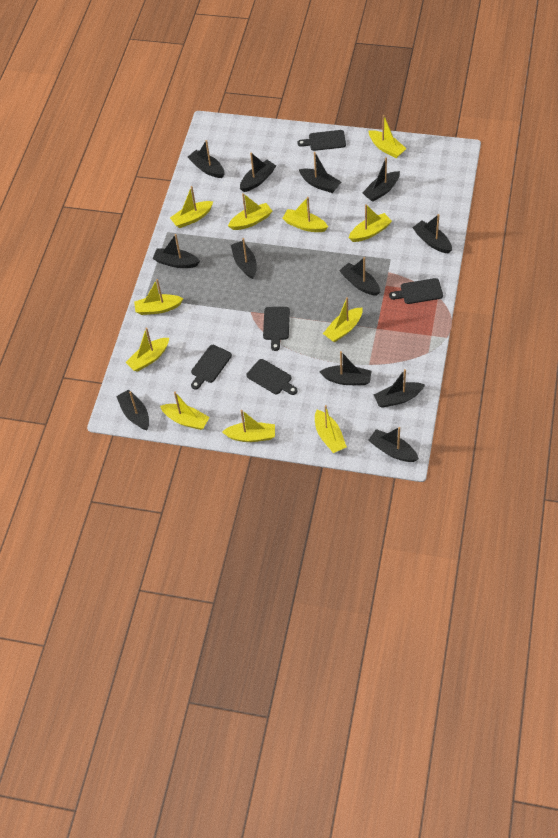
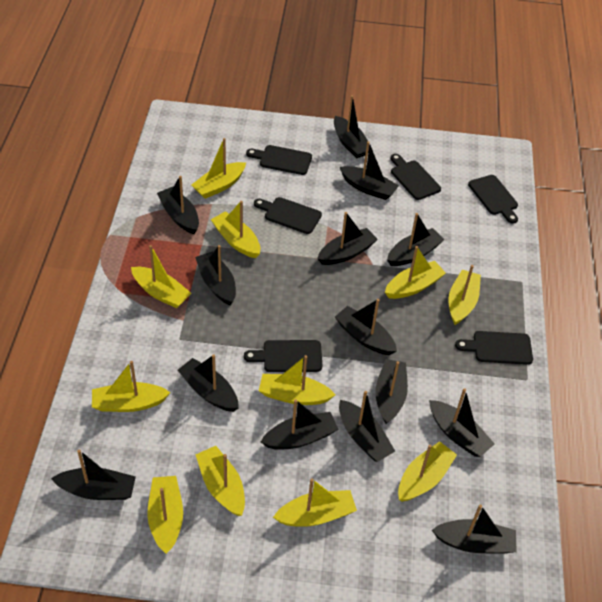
black boat: [116,389,149,430] [153,234,200,268] [188,140,225,178] [231,238,257,279] [240,152,276,192] [299,152,341,193] [319,351,372,385] [339,257,380,296] [362,157,400,202] [369,427,419,462] [374,369,425,408] [412,214,452,253] = 12 -> [51,450,136,500] [157,176,199,234] [178,354,239,412] [195,245,236,305] [261,399,338,450] [317,212,378,265] [334,95,373,158] [335,299,397,355] [339,391,395,462] [340,141,399,200] [375,359,408,424] [387,213,445,266] [429,388,495,457] [432,504,517,554] = 14
black cutting board: [191,345,232,390] [246,359,298,395] [263,307,290,351] [297,130,346,151] [389,278,443,304] = 5 -> [244,340,322,372] [246,145,312,175] [254,197,322,234] [390,154,441,200] [455,331,533,365] [468,175,518,224] = 6

